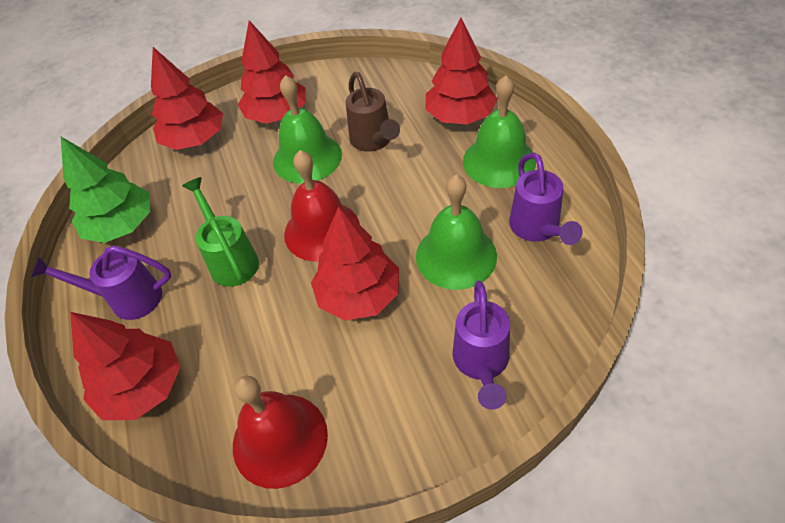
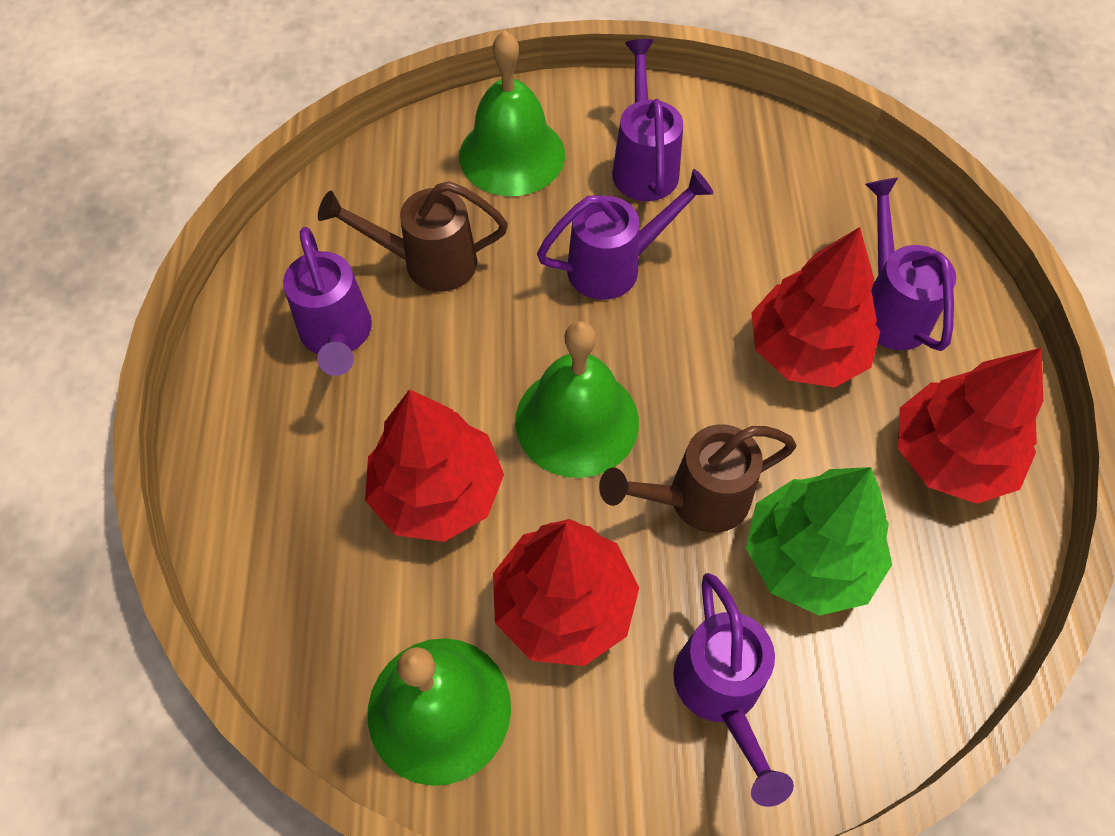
brown watering can: [345,72,400,152] = 1 -> [318,181,508,292] [599,424,797,533] = 2
green watering can: [182,177,259,287] = 1 -> none = 0
purple watering can: [31,246,171,320] [453,281,510,410] [509,153,582,245] = 3 -> [283,227,372,376] [537,169,713,300] [612,39,683,201] [673,573,794,807] [865,178,956,351] = 5
red bell: [233,376,328,489] [284,150,360,262] = 2 -> none = 0
red tree: [70,312,180,420] [151,47,223,150] [238,20,306,124] [311,206,399,321] [426,17,497,125] = 5 -> [365,389,504,542] [493,519,639,666] [751,227,880,388] [898,348,1043,504] = 4

